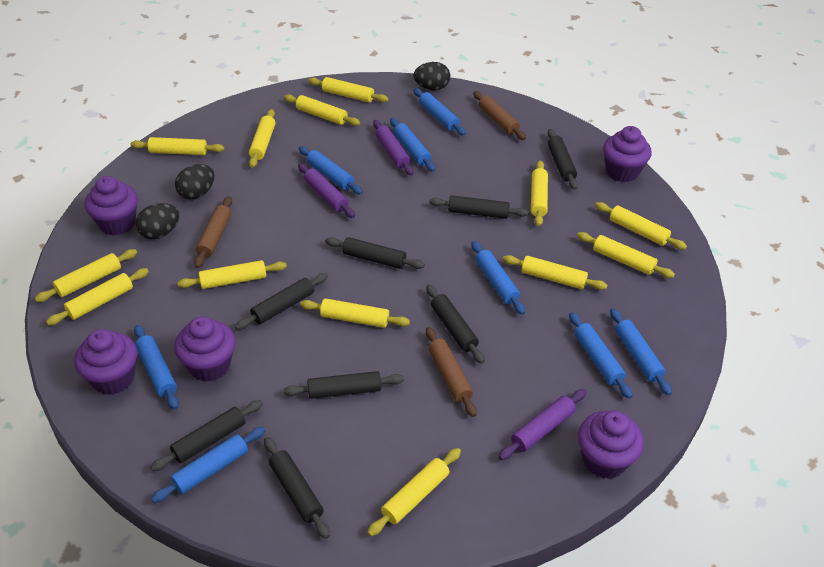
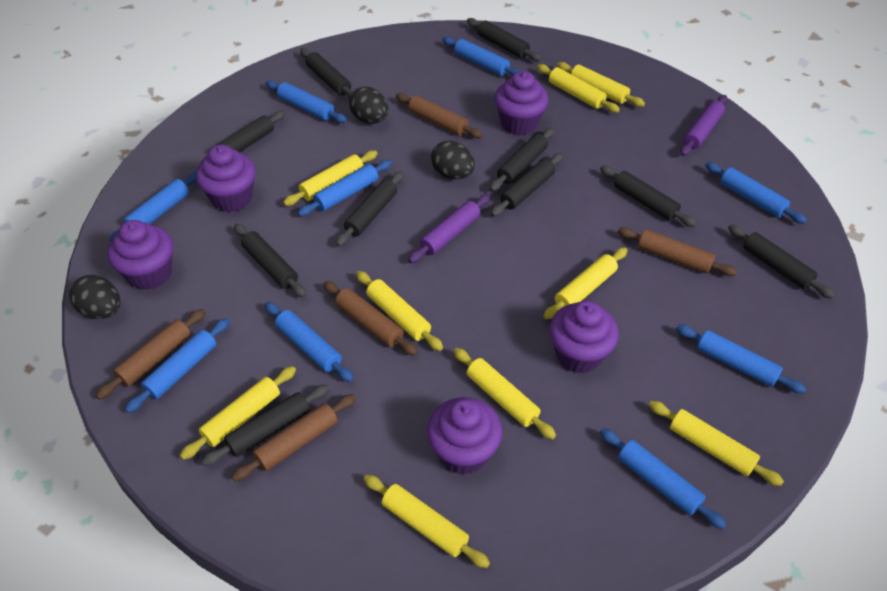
black rolling pin: [150,400,263,471] [235,273,328,330] [264,437,330,539] [283,371,404,399] [325,237,425,269] [426,284,485,364] [429,195,529,219] [547,129,578,190] = 8 -> [200,111,286,164] [202,385,330,466] [234,224,307,298] [300,48,354,99] [336,171,404,247] [467,18,542,62] [490,128,554,191] [491,153,563,217] [600,165,697,227] [728,225,835,299] = 10
blue rolling pin: [134,325,179,410] [151,427,265,503] [299,146,363,195] [390,118,435,172] [413,88,466,136] [472,241,525,315] [569,312,632,399] [610,308,672,396] = 8 -> [109,172,197,241] [125,318,230,413] [265,302,354,382] [266,80,347,123] [298,160,392,216] [442,37,520,76] [600,428,727,529] [676,325,806,394] [705,162,807,224] = 9
brown rolling pin: [194,196,232,268] [426,327,477,417] [473,91,526,140] = 3 -> [96,309,206,400] [232,394,356,481] [323,281,418,356] [396,93,483,138] [618,227,737,276] = 5
purple rolling pin: [298,163,355,218] [373,120,414,176] [498,389,587,460] = 3 -> [408,194,490,263] [680,95,727,156] = 2
yellow rolling pin: [35,249,137,302] [46,268,149,325] [130,137,224,155] [178,260,287,289] [249,109,276,168] [284,94,360,126] [300,298,410,328] [308,77,389,102] [367,448,461,536] [503,255,607,290] [531,160,548,226] [577,232,675,278] [595,202,687,250] = 13 -> [180,366,296,460] [283,150,378,206] [356,271,443,351] [364,475,490,568] [453,348,556,440] [537,64,620,113] [543,247,628,320] [557,62,645,107] [649,401,784,486] = 9

